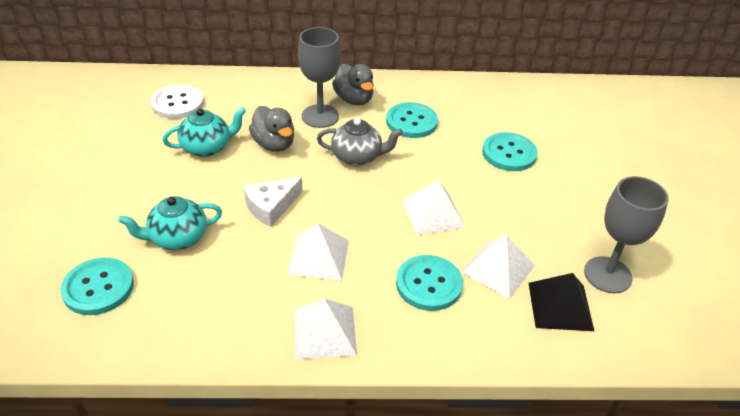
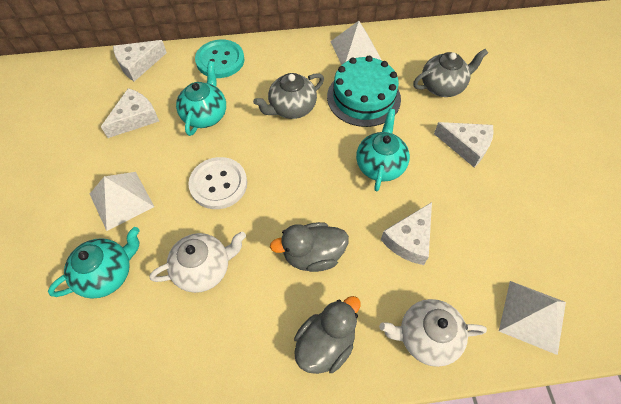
black pyramid: [528,273,594,331] = 1 -> none = 0
grey goblet: [298,27,341,128] [584,176,669,293] = 2 -> none = 0
grey teapot: [317,118,403,166] = 1 -> [253,73,324,119] [413,49,488,97] = 2
turquoise button: [60,257,134,315] [386,102,438,138] [396,255,463,311] [482,132,538,171] = 4 -> [195,40,244,78] = 1
turquoise cake: none = 0 -> [327,56,401,127] = 1
turquoise teapot: [118,196,222,250] [163,107,246,157] = 2 -> [48,227,140,298] [176,61,226,136] [356,109,410,191] = 3
white cheese: [244,177,303,227] = 1 -> [101,88,159,138] [113,40,167,81] [381,202,432,265] [434,122,494,167] = 4
white pyramid: [287,223,349,281] [294,298,357,359] [402,180,465,235] [461,235,535,299] = 4 -> [90,172,154,231] [330,21,382,65] [499,281,566,355] = 3
white teapot: none = 0 -> [150,231,246,293] [379,299,487,367] = 2

